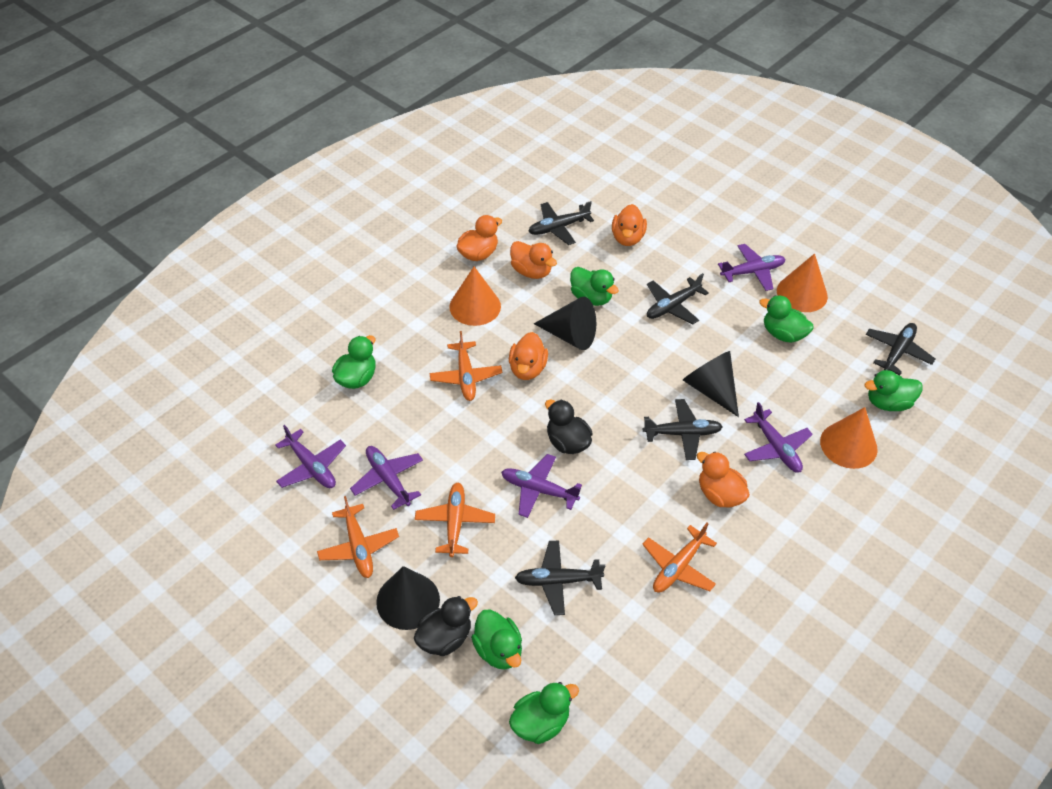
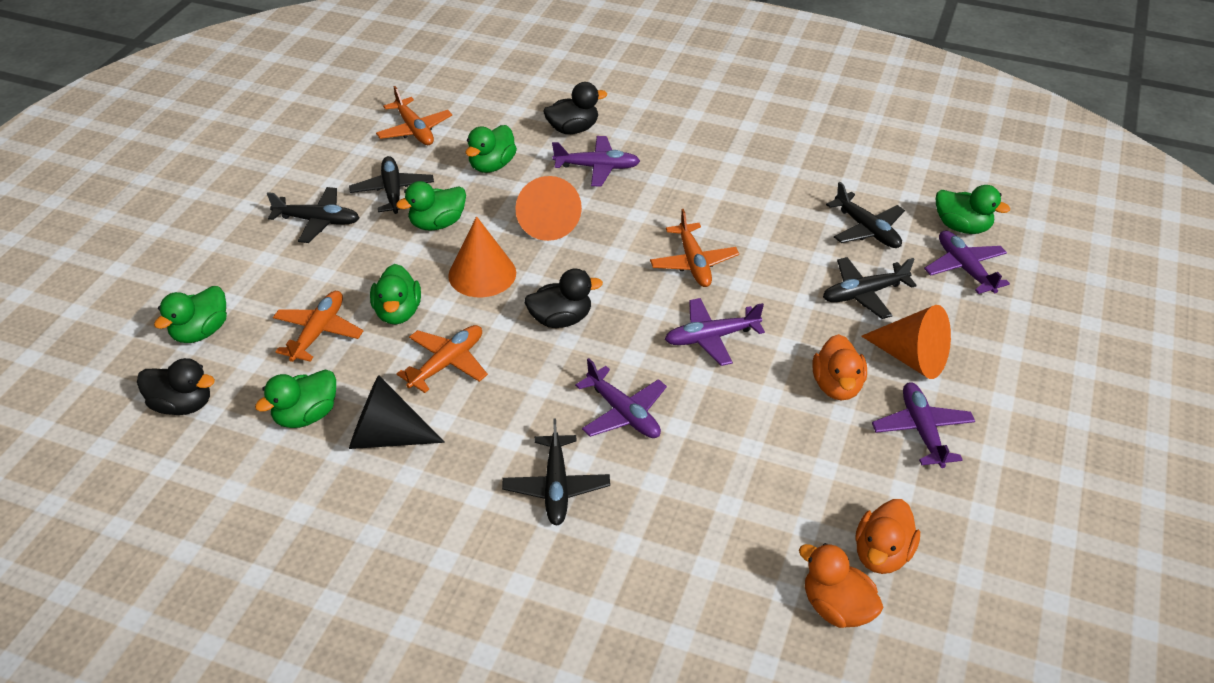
black cone: [376,566,440,630] [534,297,596,350] [683,351,739,417] = 3 -> [349,375,445,449] = 1
black duck: [414,596,478,656] [545,399,593,454] = 2 -> [137,358,215,415] [524,268,603,328] [543,82,607,134] = 3
orange duck: [457,215,502,261] [509,332,548,380] [510,241,557,279] [612,204,647,246] [697,452,750,507] = 5 -> [799,543,884,628] [813,334,867,400] [855,499,920,574] = 3

